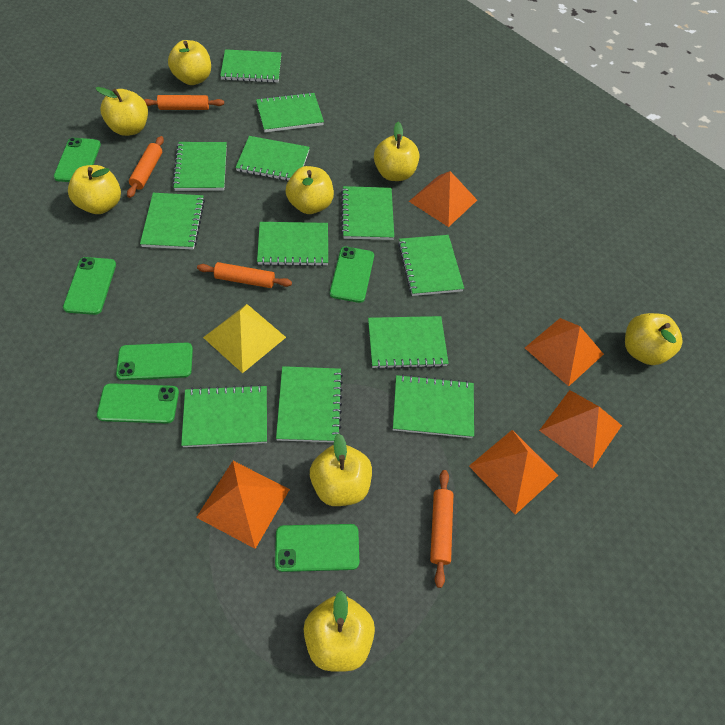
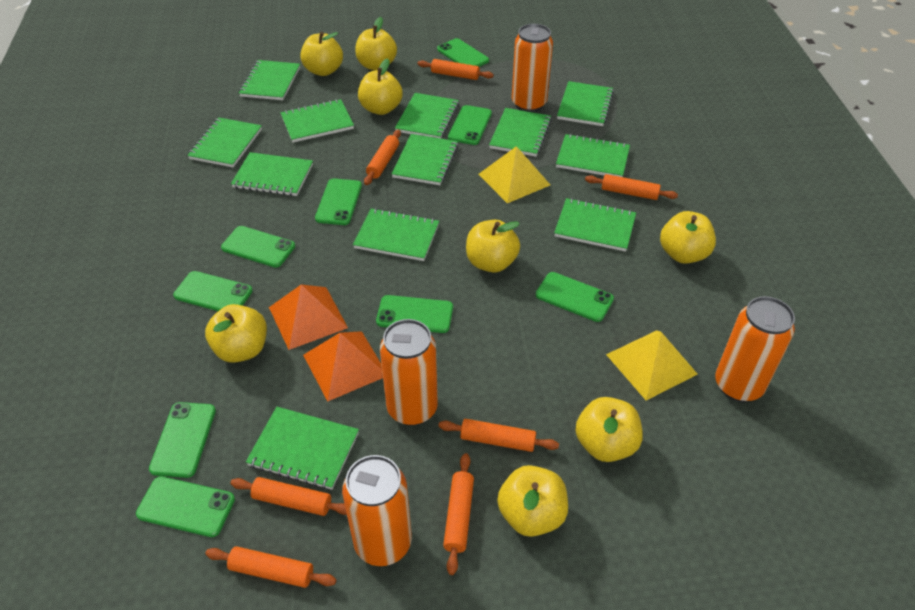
green phone: [54,138,101,182] [63,257,116,315] [97,383,179,424] [116,343,193,380] [275,524,359,572] [330,247,374,303] = 6 -> [136,476,235,537] [149,402,216,478] [173,271,253,311] [221,226,295,268] [315,178,362,225] [376,295,453,333] [437,38,489,67] [448,105,492,145] [536,272,614,322] = 9
orange can: none = 0 -> [342,455,412,566] [380,319,438,426] [512,24,553,112] [715,296,795,402] = 4
orange pyramid: [196,461,290,549] [409,171,477,227] [469,430,558,515] [525,318,604,386] [539,390,622,469] = 5 -> [269,285,348,350] [303,331,383,401] = 2
orange rolling pin: [127,136,164,198] [144,95,224,110] [197,262,292,288] [430,470,453,588] = 4 -> [205,546,336,588] [230,477,347,516] [364,130,401,185] [418,59,494,80] [438,419,559,452] [443,453,474,575] [585,174,678,200] = 7
yellow pyramid: [203,304,286,373] = 1 -> [478,146,550,203] [606,330,698,401] = 2

